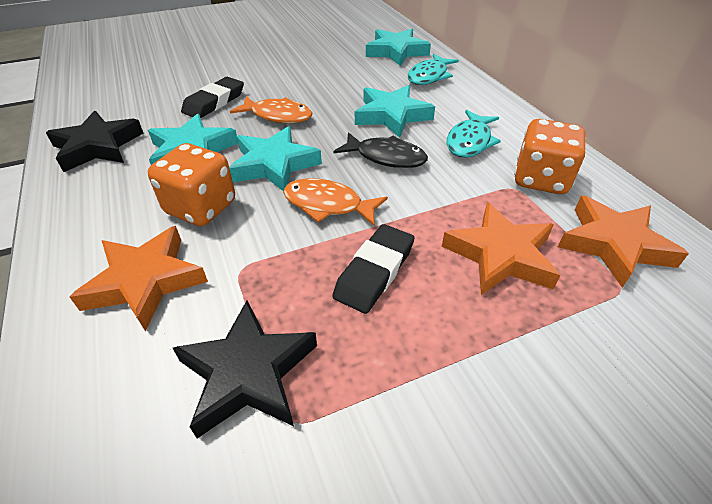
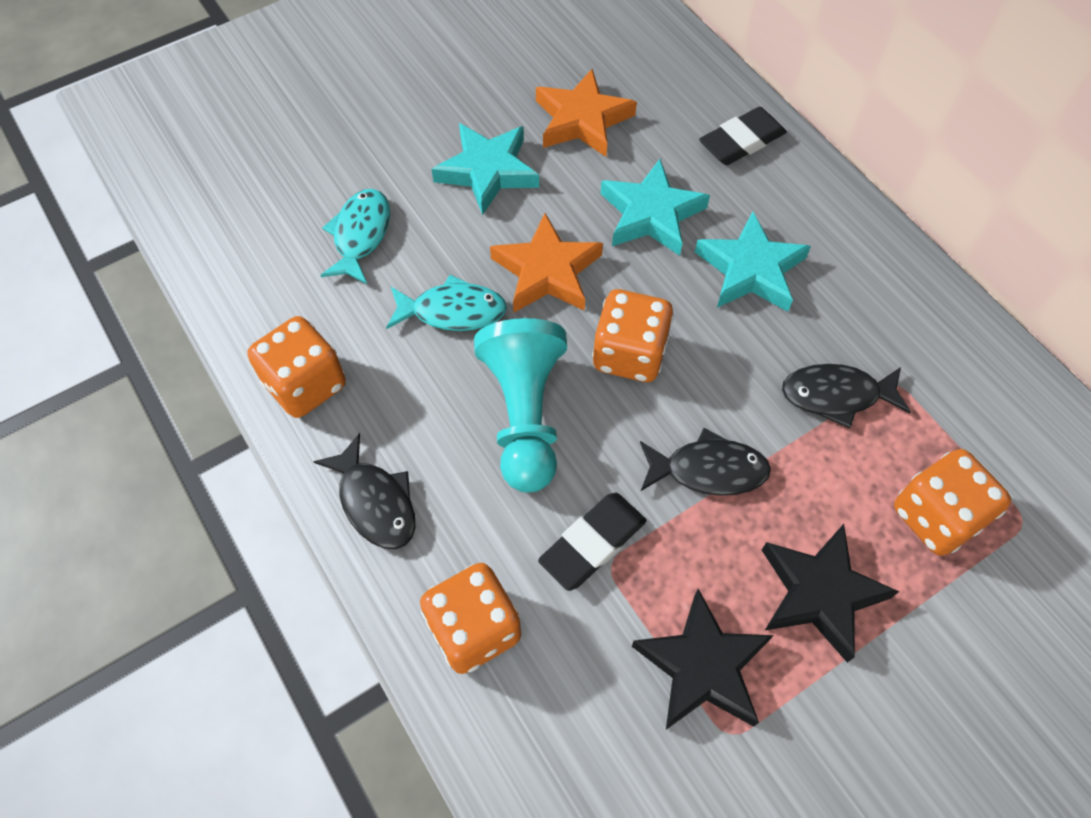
black fish: [333,132,428,168] = 1 -> [313,433,415,549] [640,428,771,496] [782,364,911,428] = 3
orange dice: [148,143,235,226] [514,119,586,194] = 2 -> [247,316,346,418] [420,563,521,674] [592,289,674,382] [894,449,1011,556] = 4
orange fish: [230,96,312,123] [283,178,388,226] = 2 -> none = 0
orange star: [70,226,208,331] [442,202,561,295] [558,196,689,288] = 3 -> [490,213,603,312] [536,69,637,157] = 2
turquoise pawn: none = 0 -> [474,318,567,493] = 1
turquoise star: [148,114,238,165] [229,126,322,191] [355,85,435,138] [366,29,431,66] = 4 -> [432,123,539,215] [600,159,710,256] [695,211,811,312] = 3

